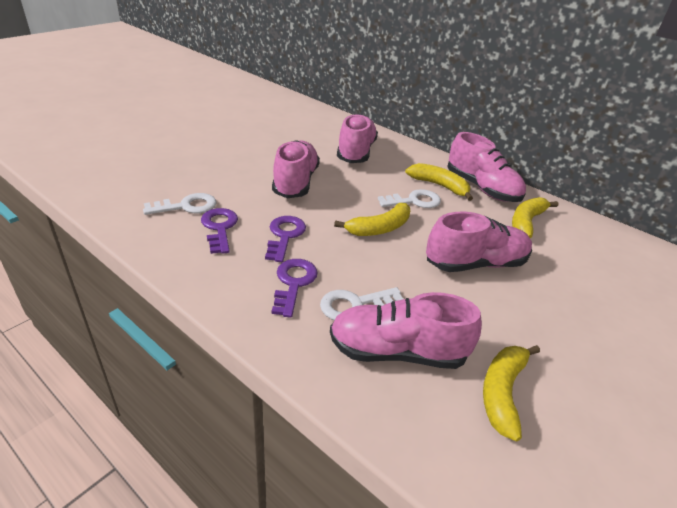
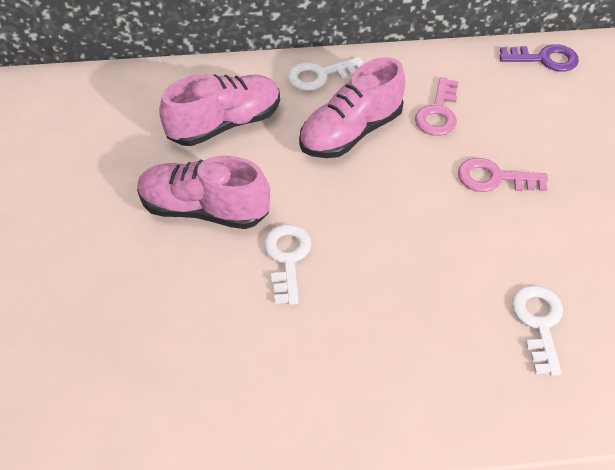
pink key: none = 0 -> [415,77,458,136] [458,158,548,192] = 2
pink shoe: [272,140,320,198] [330,292,482,369] [337,114,378,163] [426,212,532,272] [447,132,526,202] = 5 -> [137,156,270,229] [159,74,280,146] [299,57,406,158] = 3
purple key: [201,208,238,254] [265,216,306,262] [272,259,318,318] = 3 -> [499,44,579,72] = 1
yellow banana: [334,203,410,236] [405,163,473,201] [483,345,540,441] [512,197,558,238] = 4 -> none = 0

